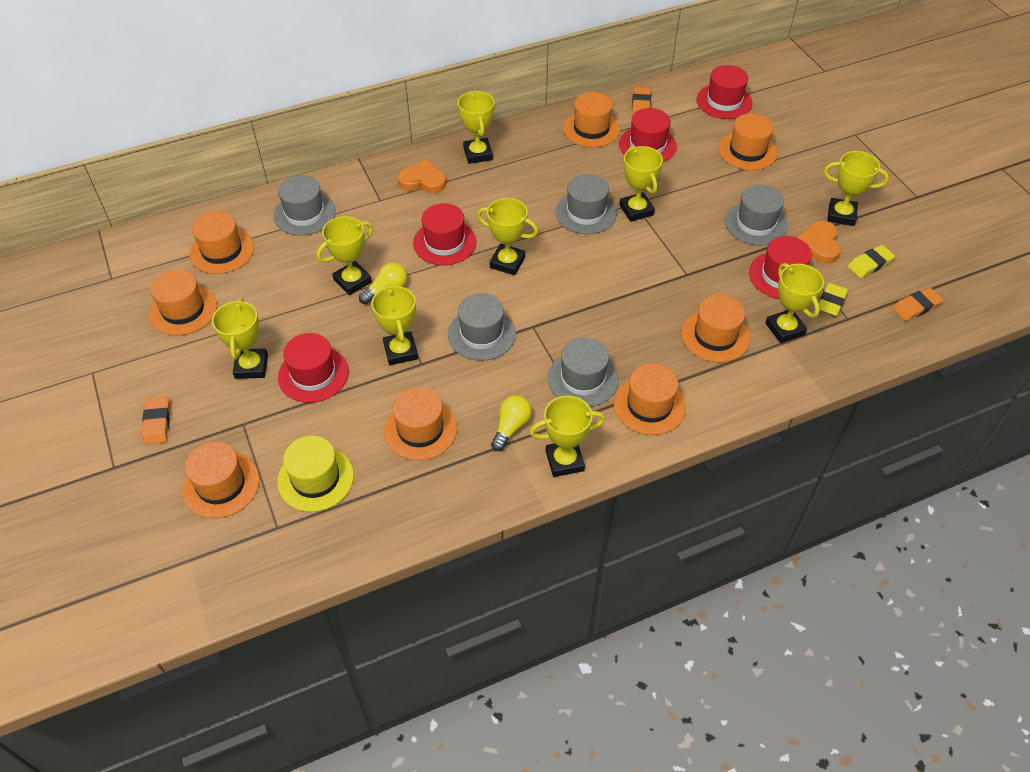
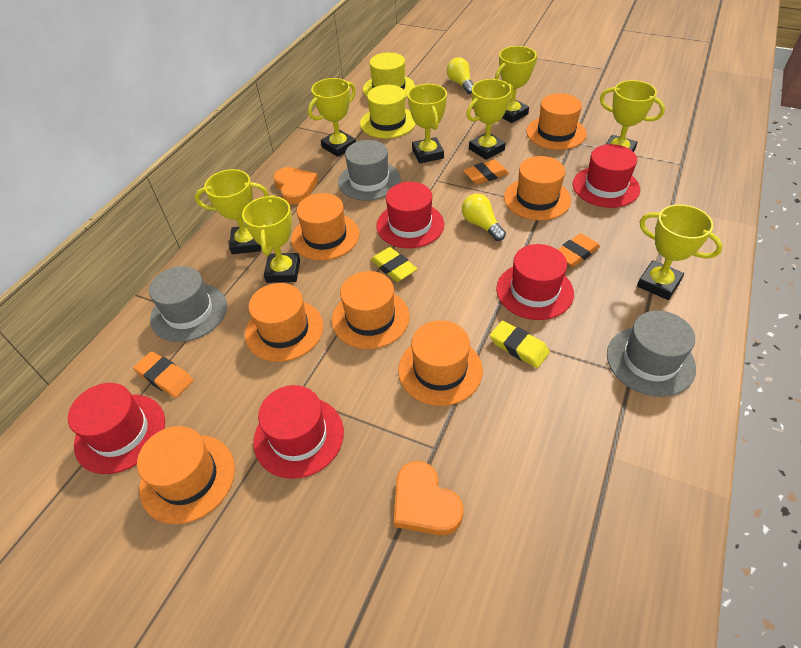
grey hat: [274,175,336,236] [448,293,516,361] [548,337,618,407] [555,174,617,234] [725,185,788,246] = 5 -> [149,266,227,342] [338,140,401,201] [607,311,696,397] = 3
orange hat: [149,269,217,335] [182,442,260,518] [189,211,254,274] [384,387,457,460] [563,92,620,147] [614,363,686,435] [681,295,750,362] [719,114,777,170] = 8 -> [137,426,235,524] [245,283,323,362] [291,193,359,260] [332,271,410,349] [398,320,483,406] [504,156,571,220] [526,93,587,150] = 7
yellow hat: [277,436,354,512] = 1 -> [360,85,416,139] [363,52,415,98] = 2
yellow trophy: [212,299,268,379] [317,216,373,295] [371,284,418,365] [458,91,495,164] [477,198,538,275] [530,396,605,477] [619,146,663,222] [765,263,824,343] [824,151,889,226] = 9 -> [195,169,269,254] [242,195,300,283] [308,78,356,157] [408,84,447,163] [466,79,514,160] [495,46,537,123] [600,80,665,152] [637,204,723,300] = 8

